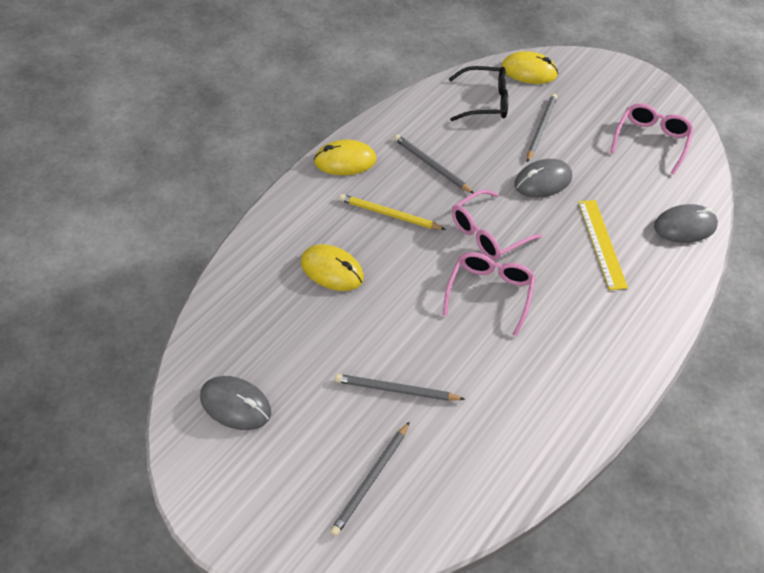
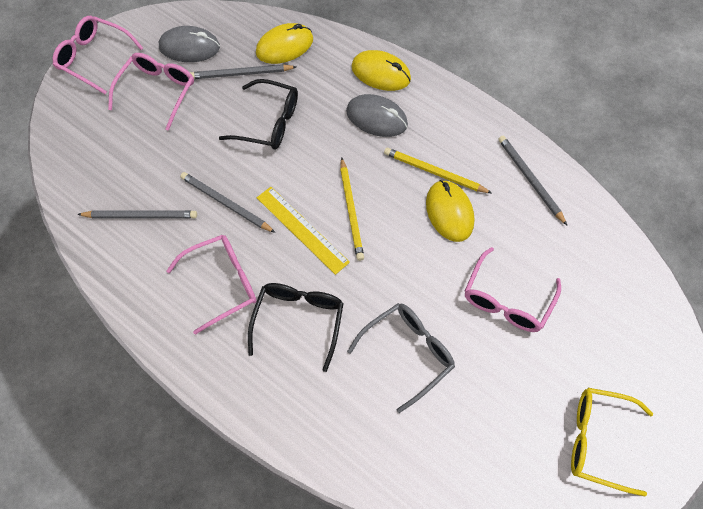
black glasses: [449,66,508,121] = 1 -> [219,79,298,150] [248,283,344,372] = 2
grey glasses: none = 0 -> [347,303,455,413] = 1
grey mouse: [200,376,271,430] [514,159,572,198] [654,204,718,243] = 3 -> [159,26,220,62] [346,94,408,137] = 2
pink glasses: [443,252,536,337] [452,190,542,260] [610,103,694,175] = 3 -> [53,16,143,94] [108,53,194,131] [166,235,257,335] [465,247,561,332] = 4
yellow glasses: none = 0 -> [571,388,653,496] = 1
yellow pencil: [339,194,446,230] = 1 -> [340,157,364,261] [384,148,492,193] = 2

